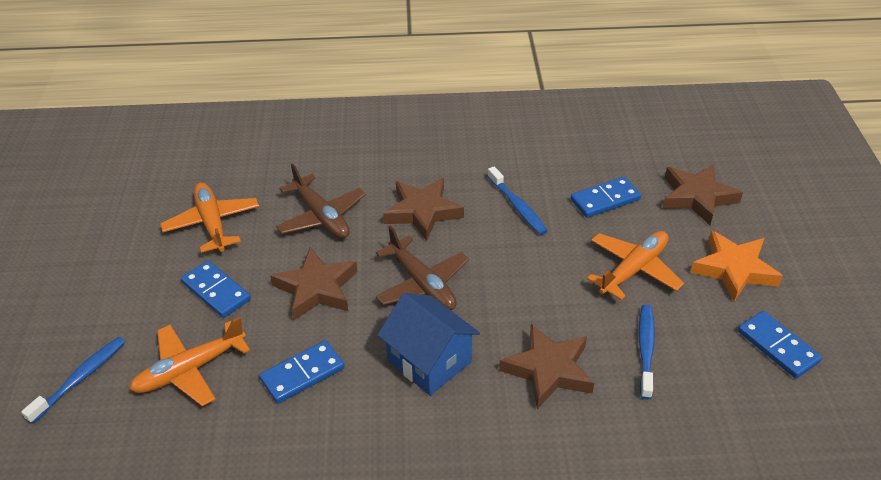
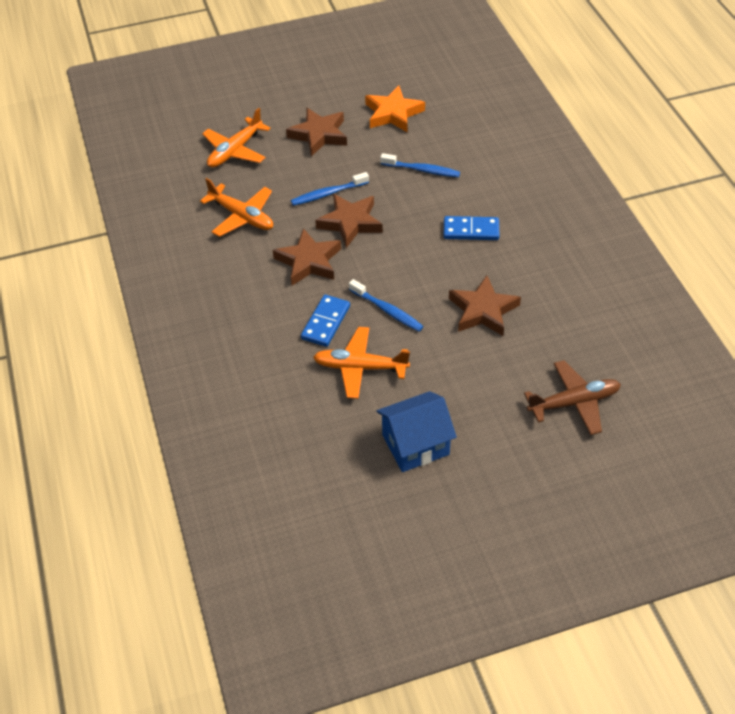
blue domino: [181,260,251,318] [259,340,345,404] [570,177,641,218] [738,311,822,379] = 4 -> [301,295,350,347] [444,216,499,240] = 2
brown plane: [276,163,366,239] [376,226,469,310] = 2 -> [524,360,621,435] = 1

